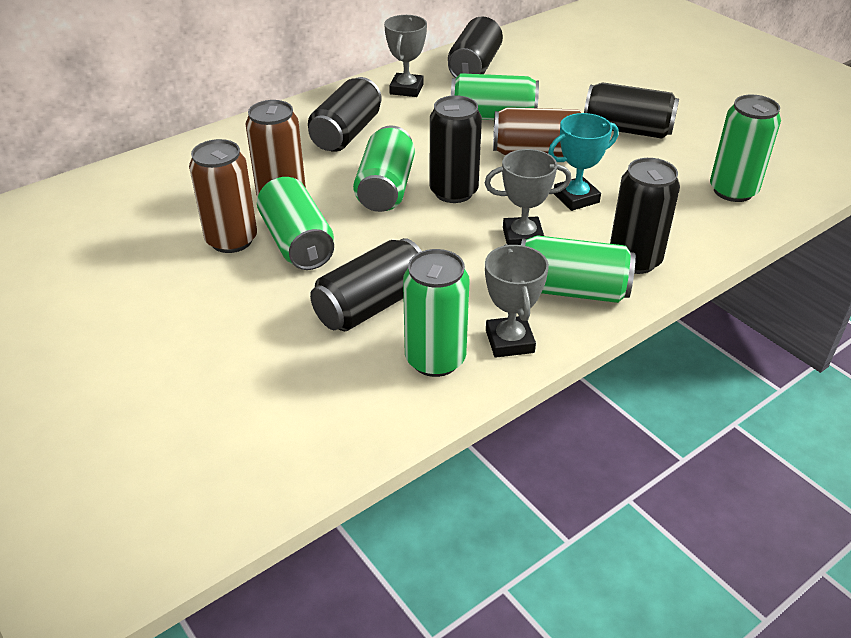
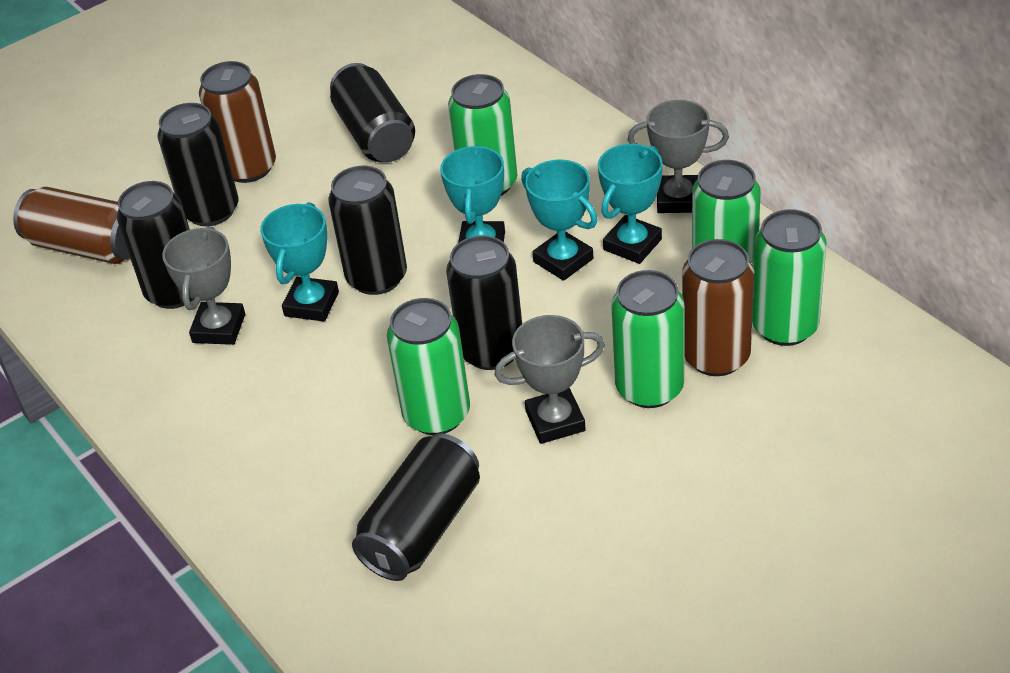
green can: [257,177,334,270] [353,125,415,212] [403,249,470,377] [451,73,539,120] [521,235,636,303] [710,95,781,202] = 6 -> [387,298,470,435] [448,74,517,196] [611,270,684,408] [692,160,761,268] [752,209,826,346] = 5
turquoise trophy: [548,113,618,211] = 1 -> [260,202,339,321] [440,145,505,243] [521,159,598,281] [598,144,662,264] = 4

